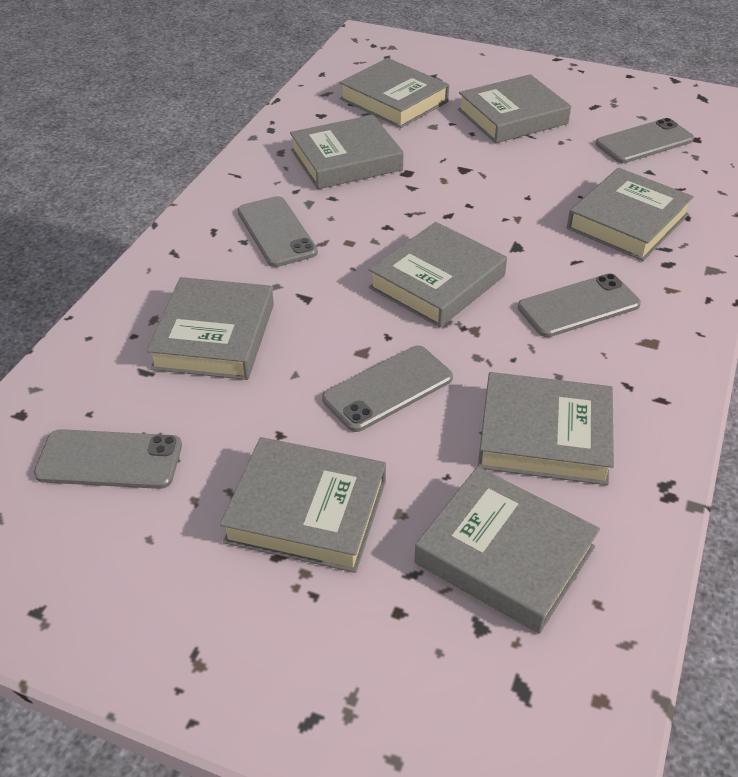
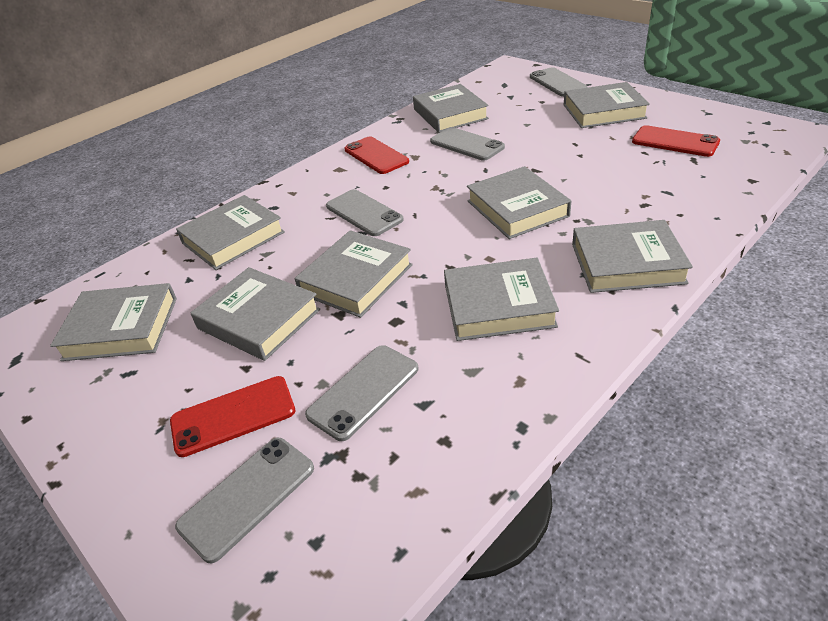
red phone: none = 0 -> [170,376,295,457] [344,136,409,174] [632,125,720,157] = 3

